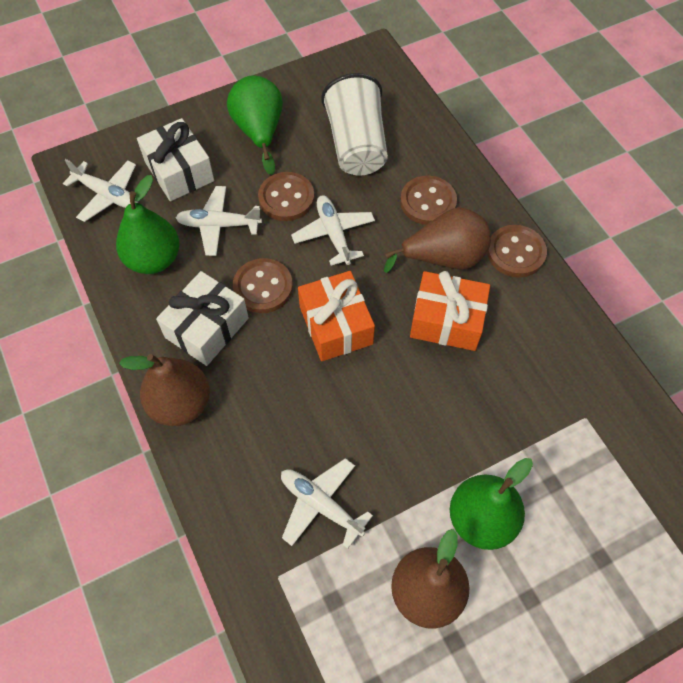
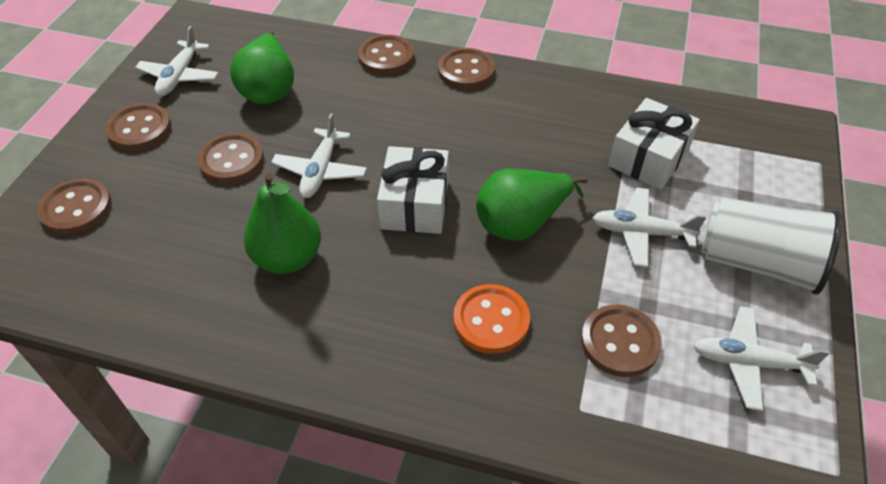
brown button: [233,258,293,313] [258,172,315,221] [400,176,457,225] [487,225,547,278] = 4 -> [38,178,112,235] [105,103,171,151] [198,133,264,184] [358,35,414,75] [438,48,495,89] [581,305,662,377] = 6
brown pear: [119,354,210,426] [384,207,491,273] [391,529,469,629] = 3 -> none = 0
orange button: none = 0 -> [453,284,530,354] = 1
orange gift: [298,271,375,361] [410,271,490,351] = 2 -> none = 0

